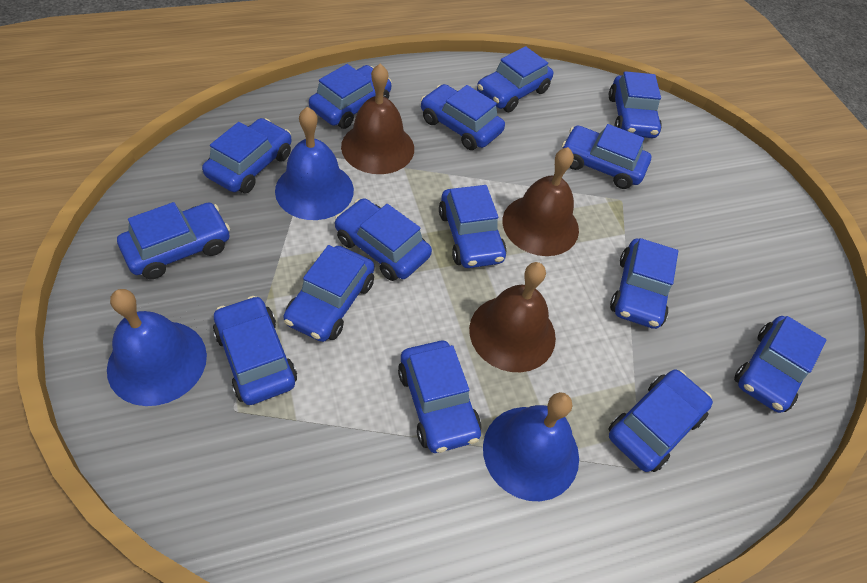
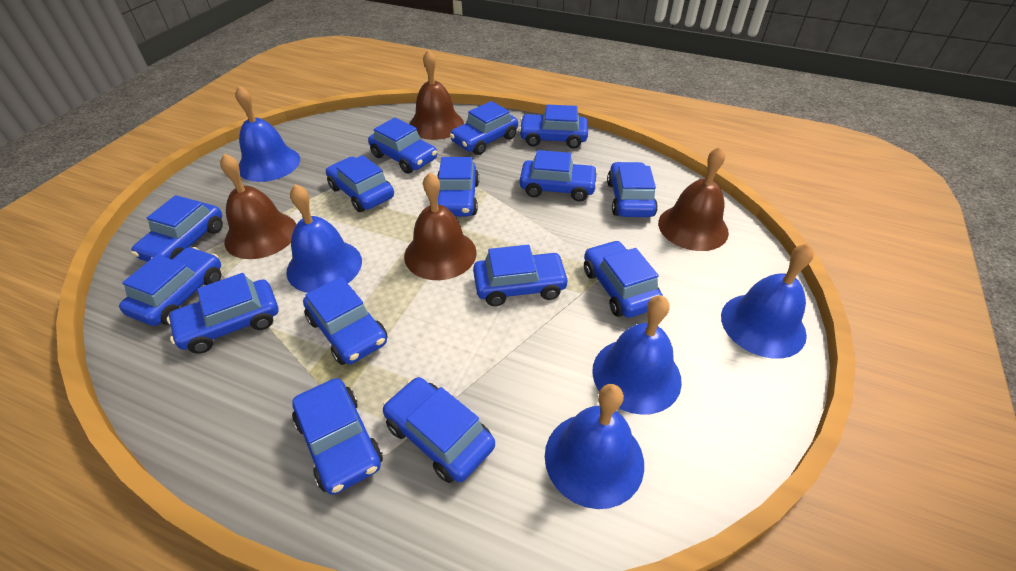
blue bell: [107,289,207,406] [275,107,354,220] [483,392,579,501] = 3 -> [235,86,300,182] [286,184,362,293] [545,384,644,509] [592,295,682,415] [721,243,814,359] = 5
brown bell: [341,64,414,174] [469,262,556,372] [503,147,579,256] = 3 -> [220,153,296,259] [404,172,477,280] [409,50,464,140] [658,146,729,251] = 4

